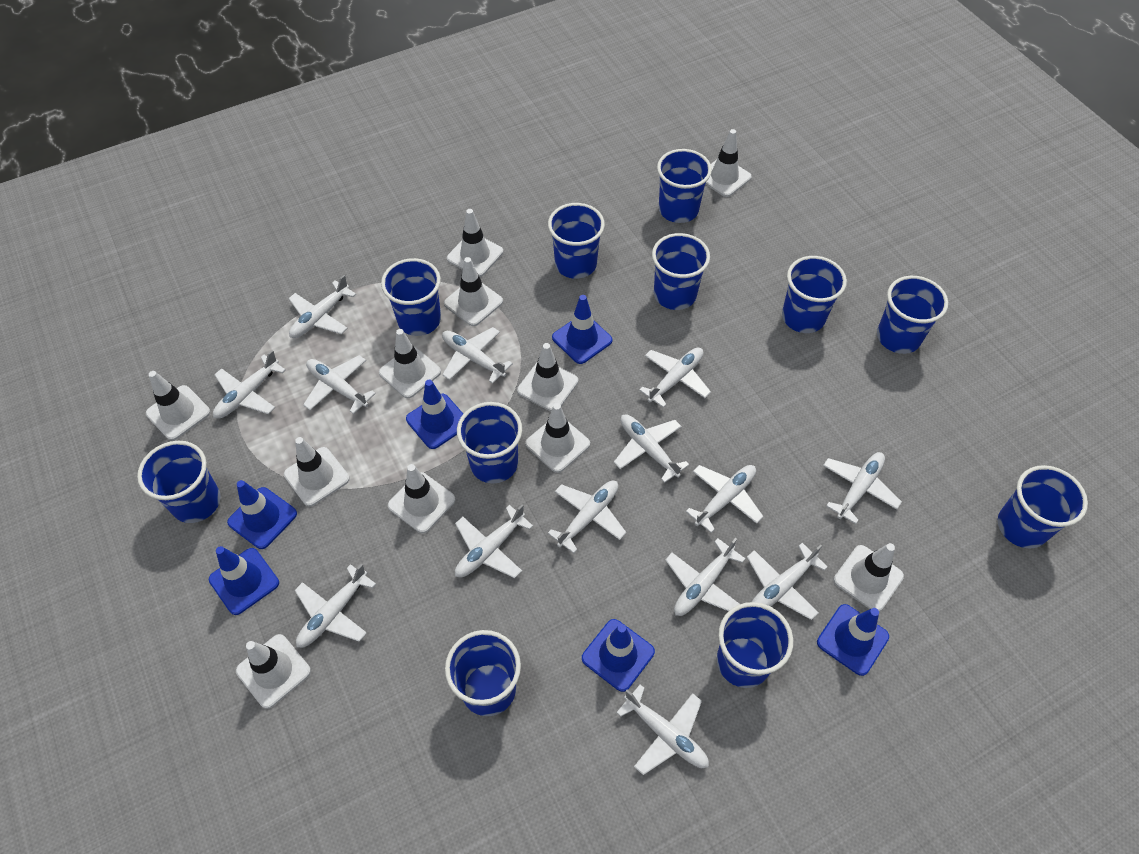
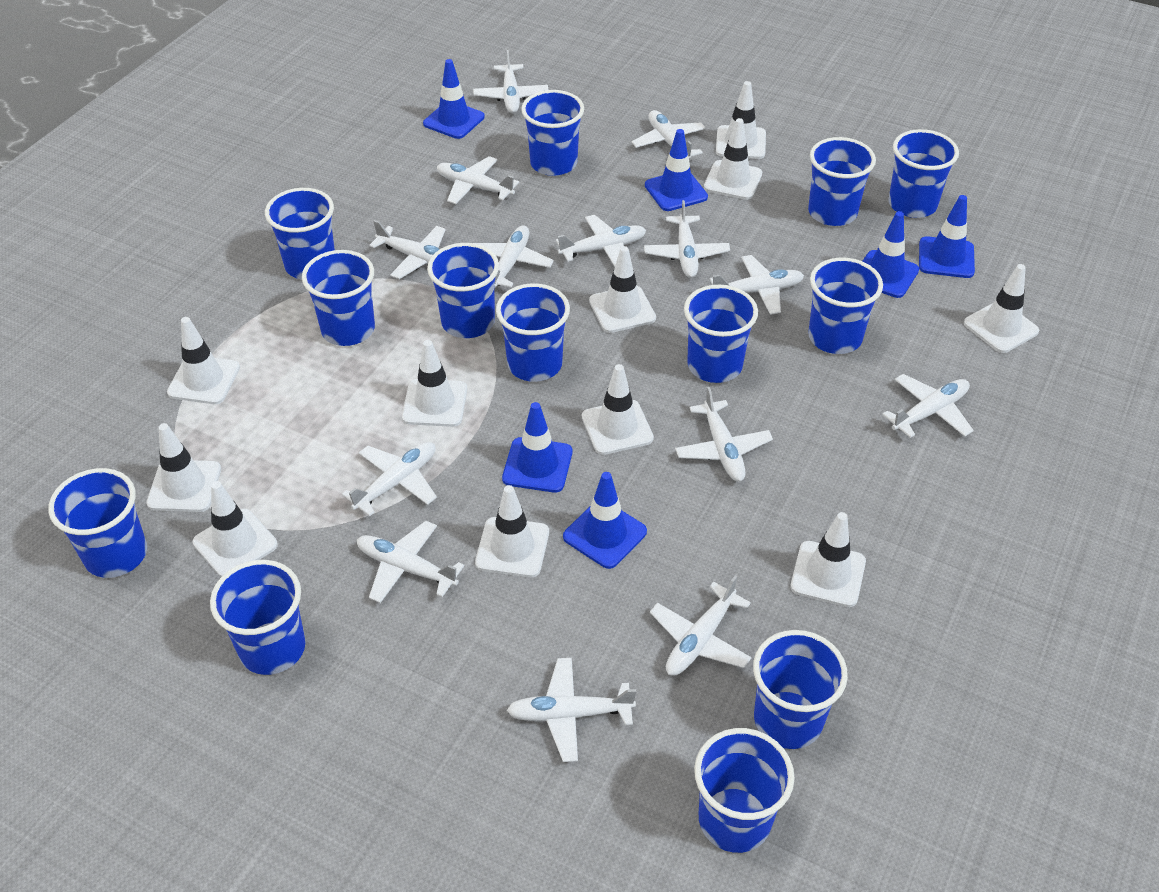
blue cup: [137,441,221,523] [381,258,441,336] [445,630,521,716] [457,402,522,483] [548,203,605,279] [652,233,710,310] [657,149,712,223] [717,602,793,688] [782,256,847,333] [877,276,948,354] [998,465,1088,548] = 11 -> [48,468,147,578] [210,560,305,675] [265,188,335,279] [302,250,375,346] [427,243,499,338] [496,283,570,382] [521,90,584,176] [684,285,758,383] [694,728,795,853] [753,630,848,749] [808,137,876,226] [808,257,883,354] [888,129,959,218] = 13

